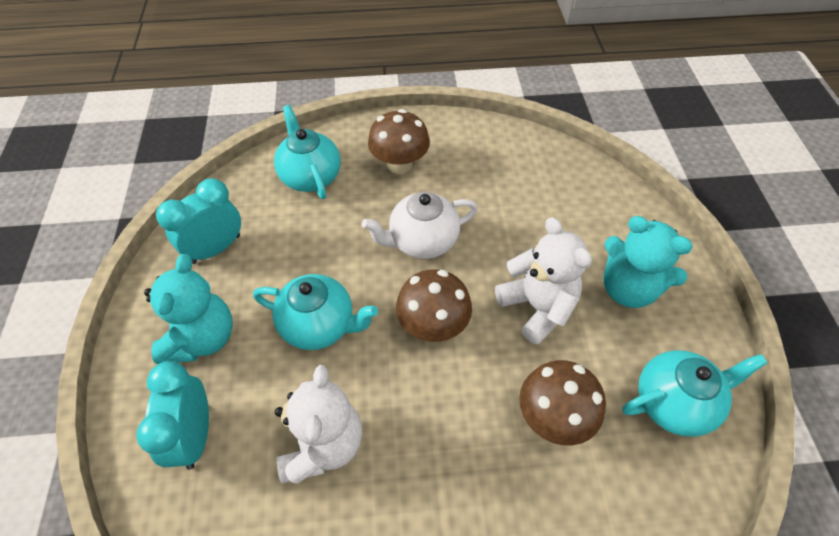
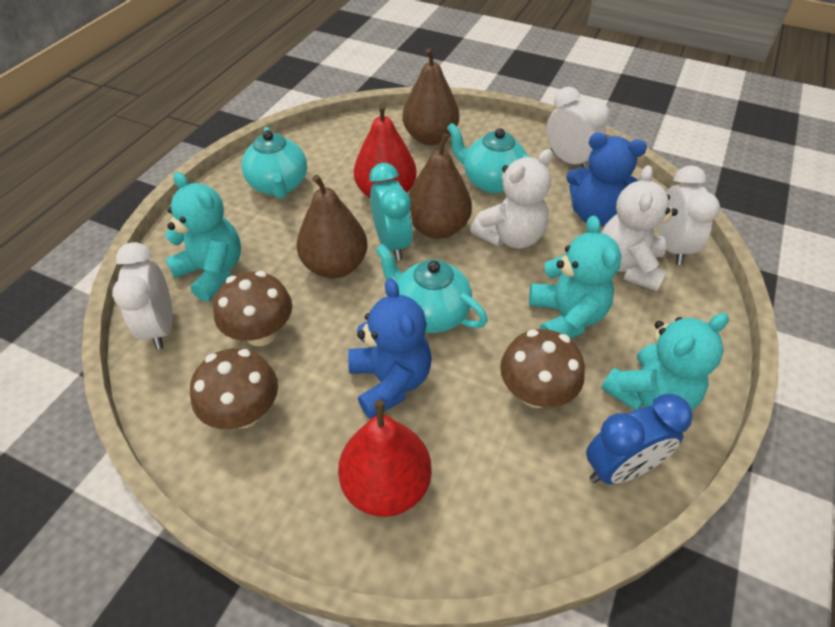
blue clock: none = 0 -> [586,394,693,484] = 1
blue teddy bear: none = 0 -> [348,278,432,419] [566,133,647,226] = 2
brown pear: none = 0 -> [296,175,367,278] [403,48,459,145] [408,133,472,239] = 3
red pear: none = 0 -> [338,400,432,517] [354,104,417,198] = 2
turquoise clock: [136,361,209,470] [156,178,241,264] = 2 -> [369,163,413,261] = 1
turquoise teddy bear: [144,254,233,364] [603,216,693,308] = 2 -> [165,172,241,302] [529,216,622,339] [601,313,729,411] = 3
white clock: none = 0 -> [112,242,173,350] [546,87,610,169] [659,165,720,265] = 3
white teapot: [362,192,478,259] = 1 -> none = 0

